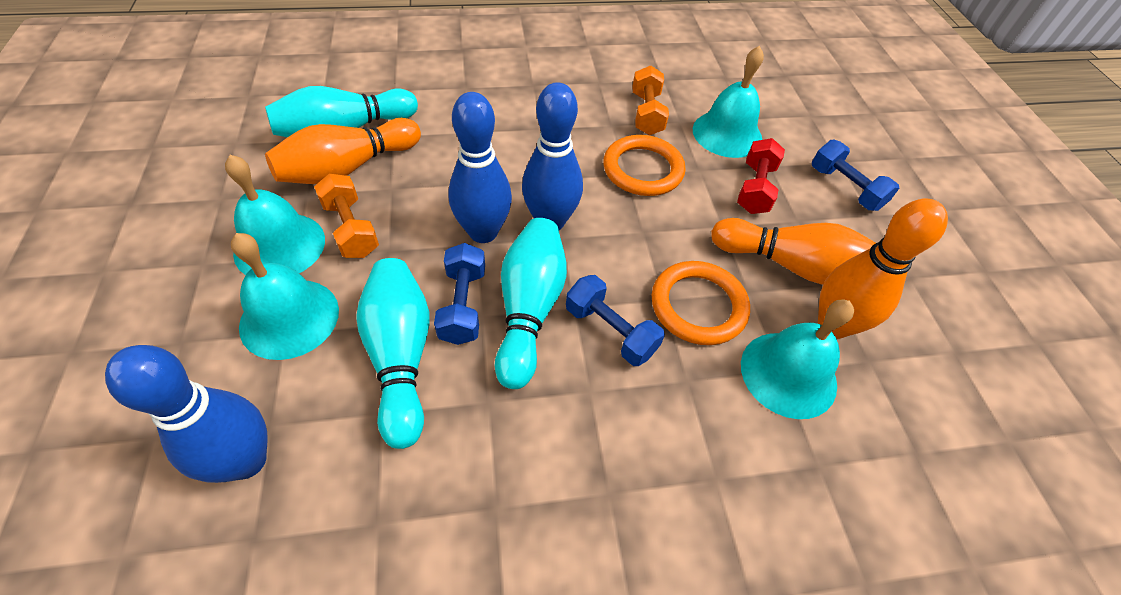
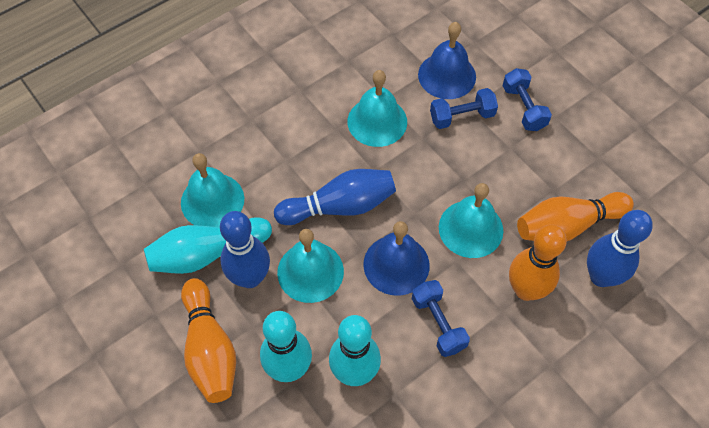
blue bell: none = 0 -> [363,221,430,296] [418,22,476,99] = 2
orange dumbbell: [314,174,379,258] [632,65,669,135] = 2 -> none = 0
orange ring: [603,135,685,196] [652,261,750,345] = 2 -> none = 0
red dumbbell: [737,138,785,214] = 1 -> none = 0

